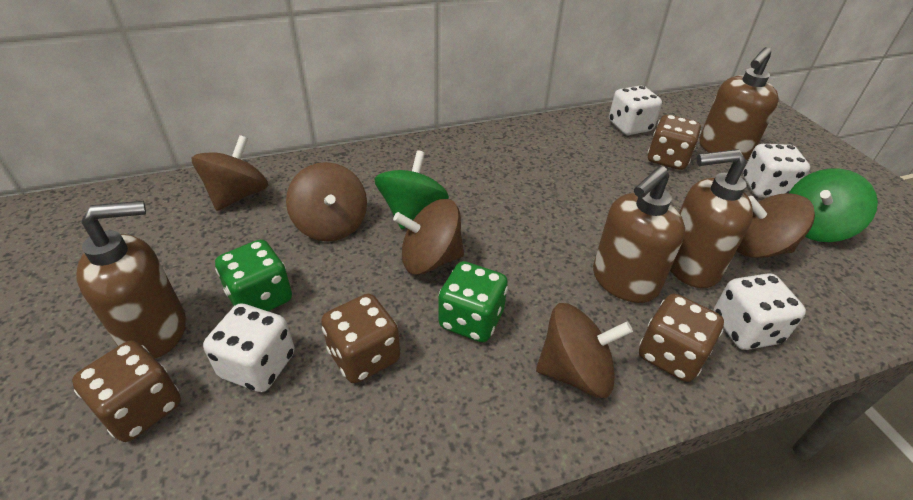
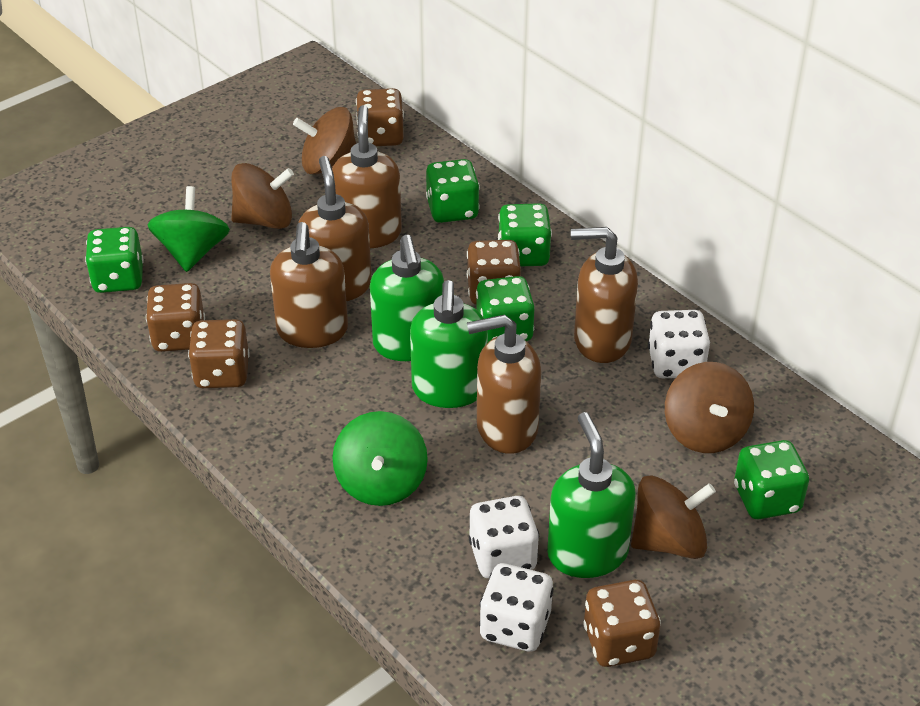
brown dice: [72,341,181,442] [321,294,400,383] [639,294,724,382] [648,115,701,170] = 4 -> [146,283,205,352] [188,319,250,388] [356,88,404,146] [467,240,521,305] [583,580,661,667] = 5
brown soap dispenser: [76,201,186,358] [593,166,685,303] [670,149,753,288] [699,47,779,160] = 4 -> [270,222,348,348] [298,156,372,301] [332,105,402,248] [467,315,541,454] [571,227,638,363] = 5
brown spinning top: [192,135,268,211] [286,162,367,242] [393,199,464,275] [536,303,633,398] [737,193,815,258] = 5 -> [231,163,294,229] [293,107,356,175] [631,475,716,559] [665,362,754,453] = 4
green dice: [215,239,292,311] [438,261,508,342] = 2 -> [85,227,144,293] [426,159,480,223] [476,276,535,343] [498,203,552,267] [734,440,809,519] = 5
green soap dispenser: none = 0 -> [370,235,444,361] [410,280,488,408] [547,412,636,578] = 3
white dice: [203,303,295,392] [609,86,662,135] [714,273,806,350] [743,144,810,198] = 4 -> [469,496,539,578] [479,563,554,651] [648,310,710,378] = 3

